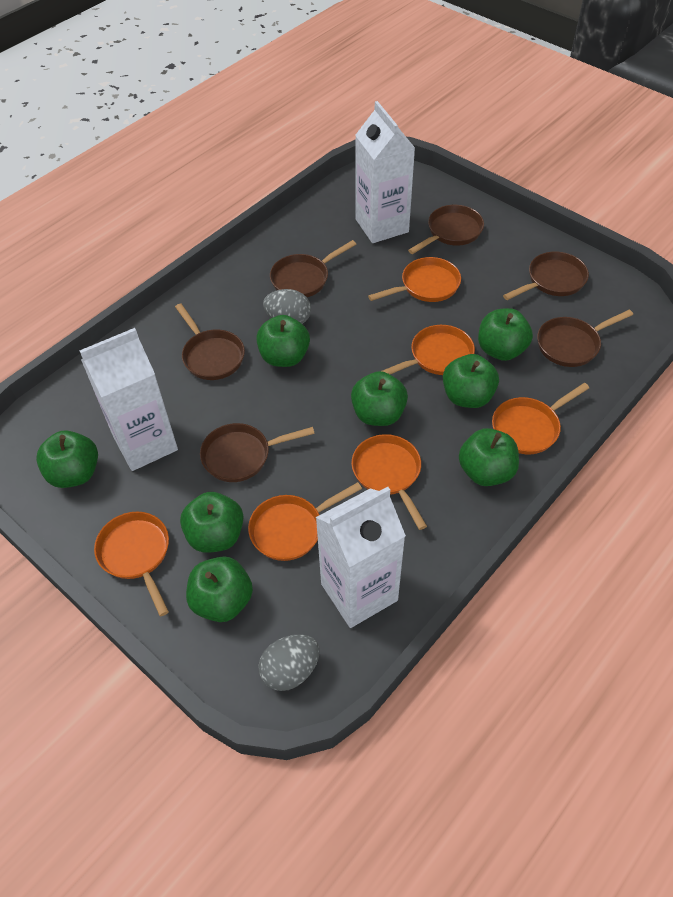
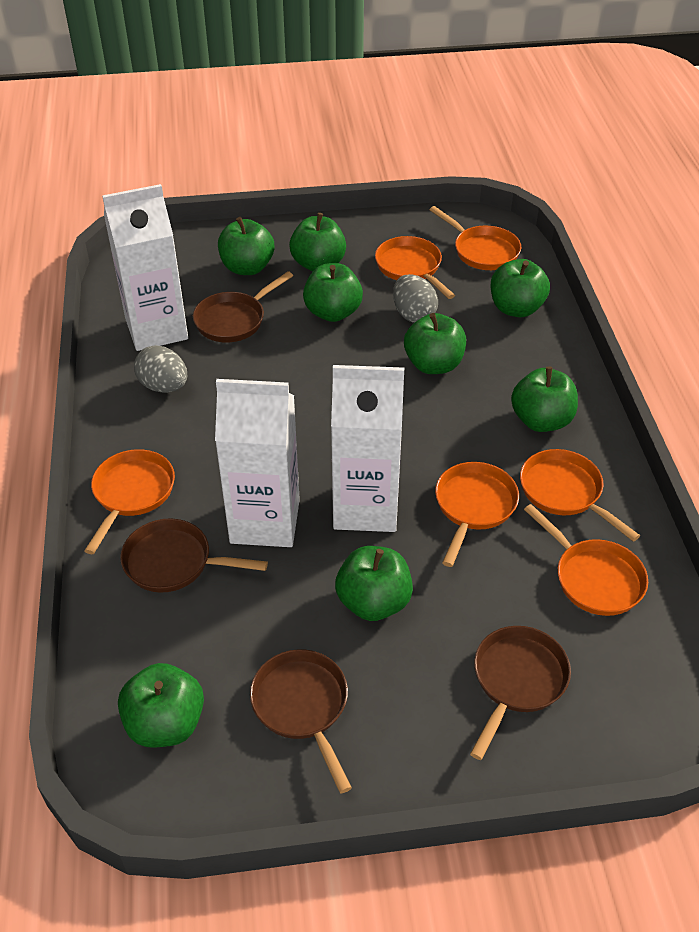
brown pan: [175,303,245,380] [200,423,315,482] [270,240,356,297] [408,205,484,254] [503,252,589,300] [537,310,633,367] = 6 -> [120,519,268,593] [193,271,293,342] [250,649,352,793] [470,626,571,760] = 4

